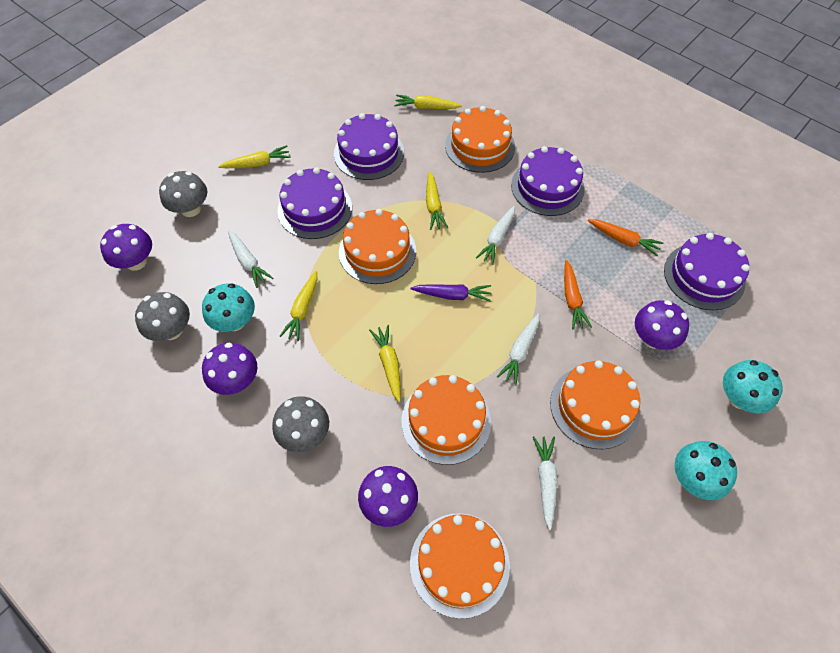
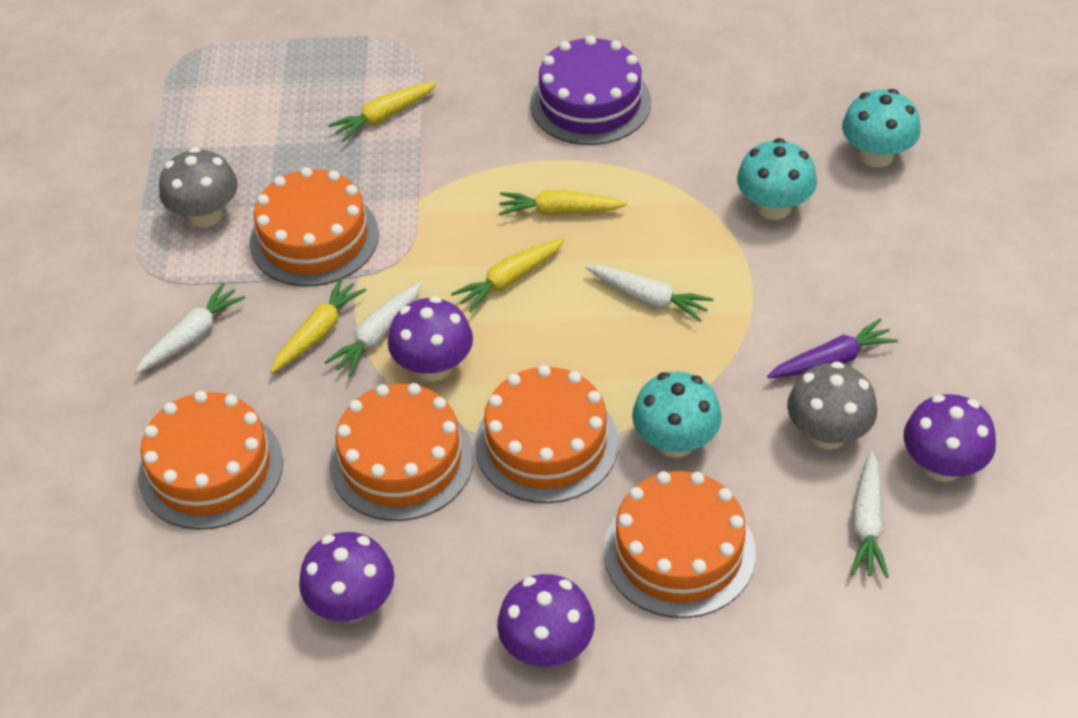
grey mushroom: [135,292,190,341] [159,171,207,217] [272,396,329,452] = 3 -> [159,147,238,228] [787,361,877,449] = 2
orange carrot: [564,260,592,329] [588,219,663,256] = 2 -> none = 0
purple cake: [277,167,352,239] [334,113,404,180] [511,146,585,216] [664,233,750,310] = 4 -> [530,35,651,145] = 1
yellow carrot: [218,145,291,168] [280,271,317,341] [369,325,401,402] [394,95,462,109] [426,171,448,230] = 5 -> [270,277,366,373] [328,81,437,142] [451,238,565,313] [499,190,628,215] = 4

